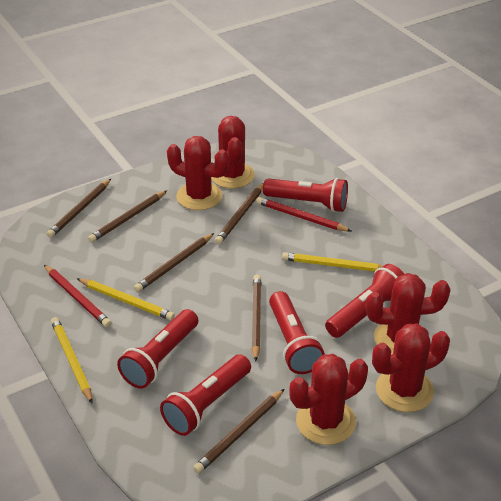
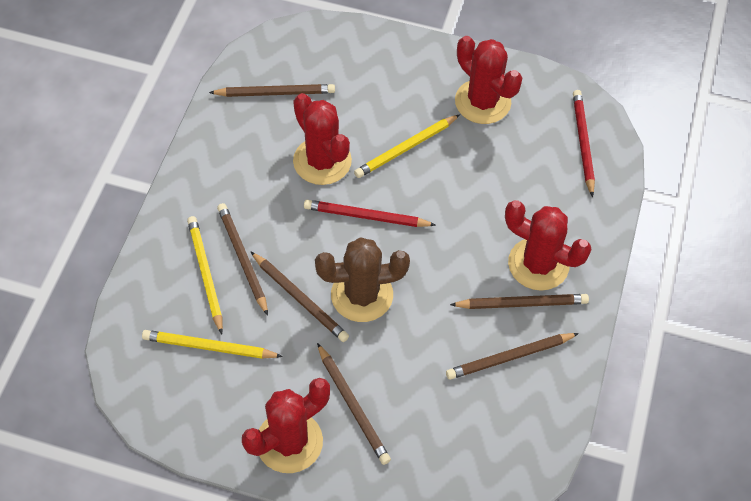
brown cactus: none = 0 -> [315,237,410,322] = 1
red cactus: [167,136,229,210] [211,116,255,189] [289,354,368,445] [366,273,450,355] [372,324,450,412] = 5 -> [242,378,330,473] [293,93,352,185] [455,36,522,124] [505,200,592,291] = 4
red flashlight: [117,309,198,389] [160,354,251,436] [263,178,348,212] [269,291,325,374] [325,264,404,338] = 5 -> none = 0

